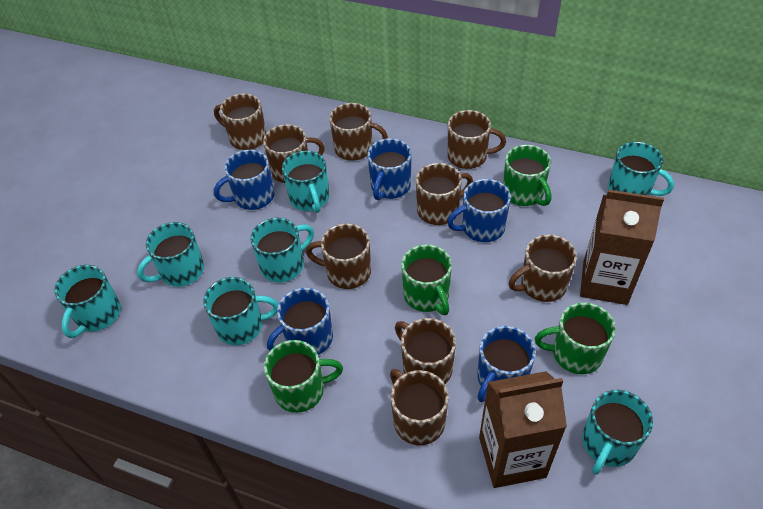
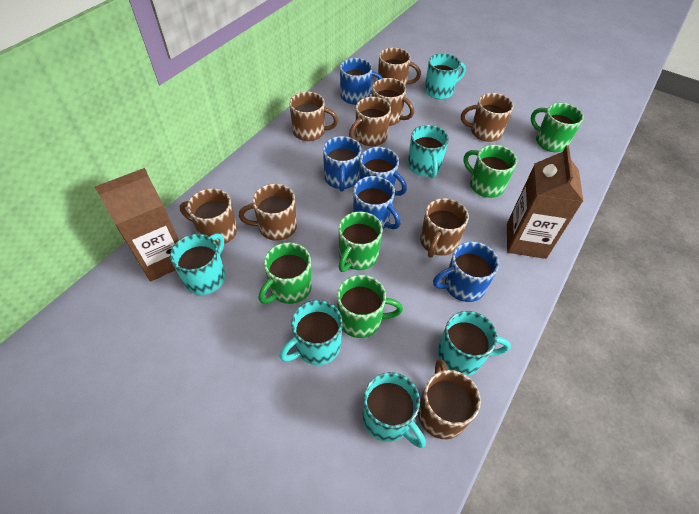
green mug: [264,340,343,413] [401,244,452,315] [503,145,551,206] [535,302,616,374] = 4 -> [259,243,312,304] [337,275,403,338] [338,212,383,272] [464,145,517,198] [531,103,584,152] = 5
turquoise mug: [54,265,121,338] [137,222,204,287] [203,277,279,345] [251,218,314,283] [282,151,329,213] [582,390,653,475] [608,142,674,196] = 7 -> [170,233,225,295] [280,300,343,365] [362,372,426,448] [407,125,449,178] [425,53,466,99] [438,311,511,376] = 6

